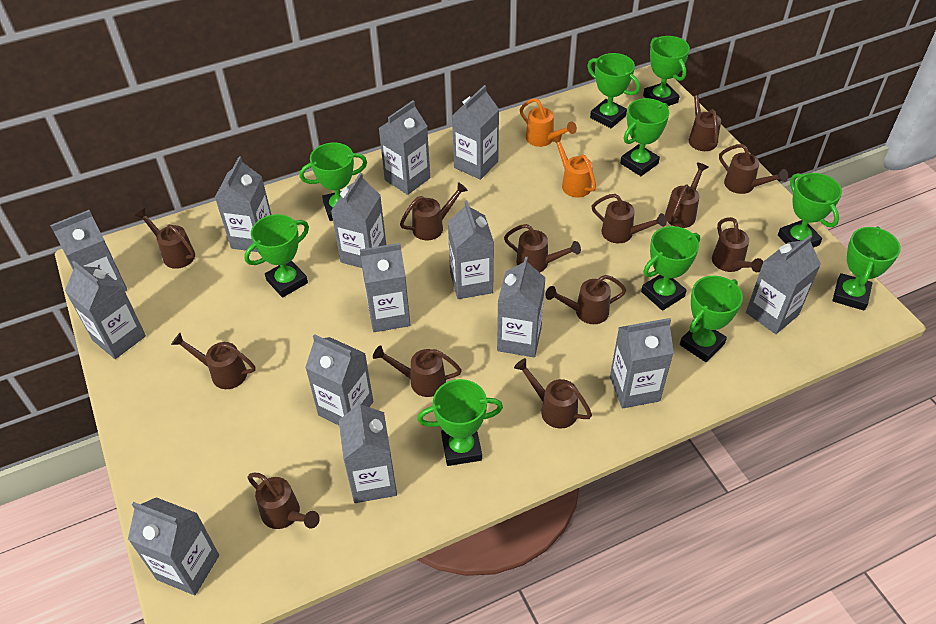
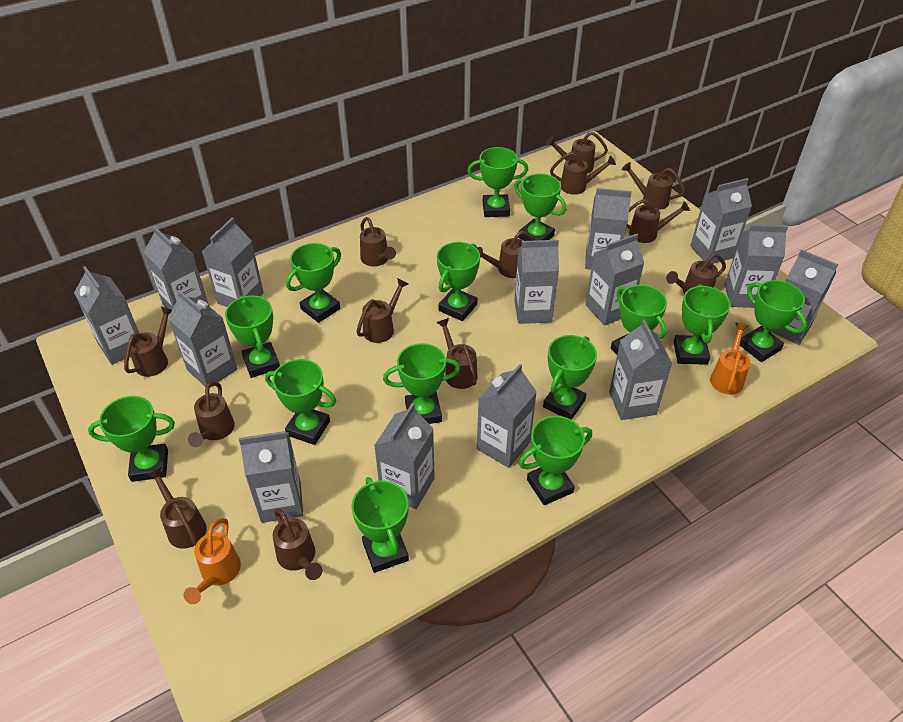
green trophy: [244,214,309,298] [300,143,367,221] [417,379,503,466] [587,53,640,128] [620,98,669,176] [641,226,700,311] [643,36,690,106] [680,276,743,362] [778,173,842,248] [833,226,901,311] = 10 -> [88,396,175,482] [225,295,280,378] [265,359,336,445] [286,243,341,323] [351,477,409,573] [383,343,460,424] [437,242,480,321] [468,147,528,217] [514,174,567,241] [519,416,592,505] [543,335,597,420] [611,285,667,354] [674,284,731,365] [740,280,807,362] = 14

